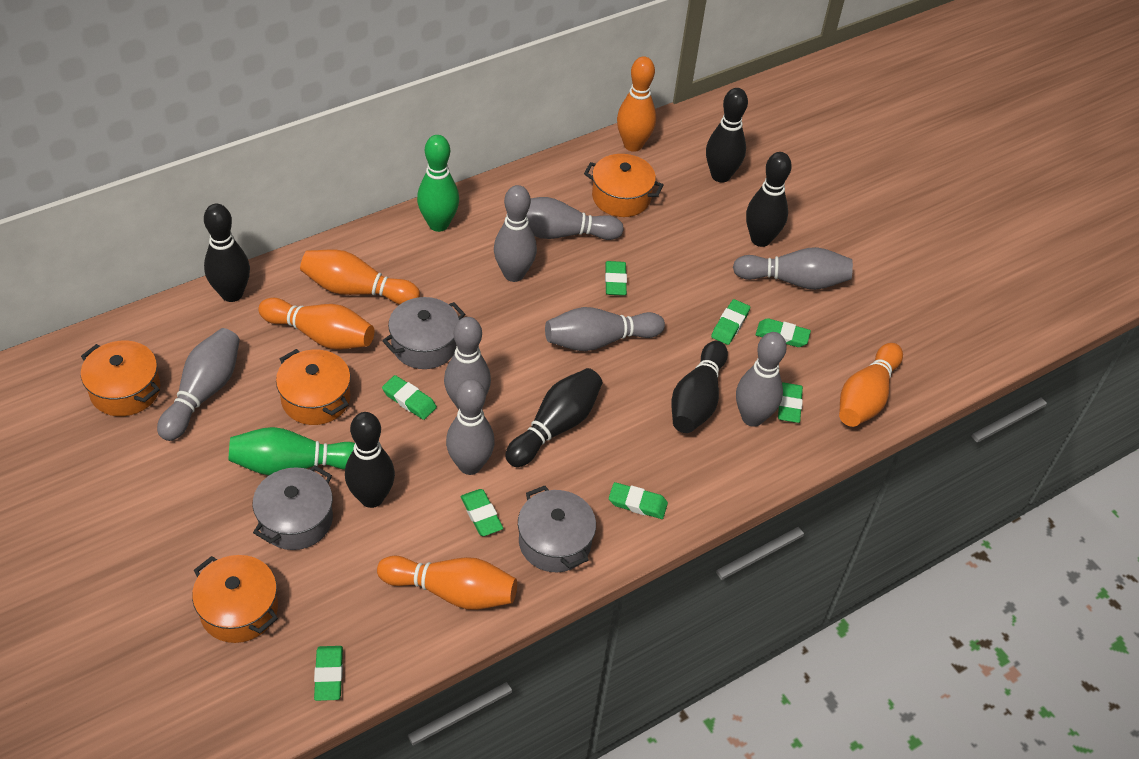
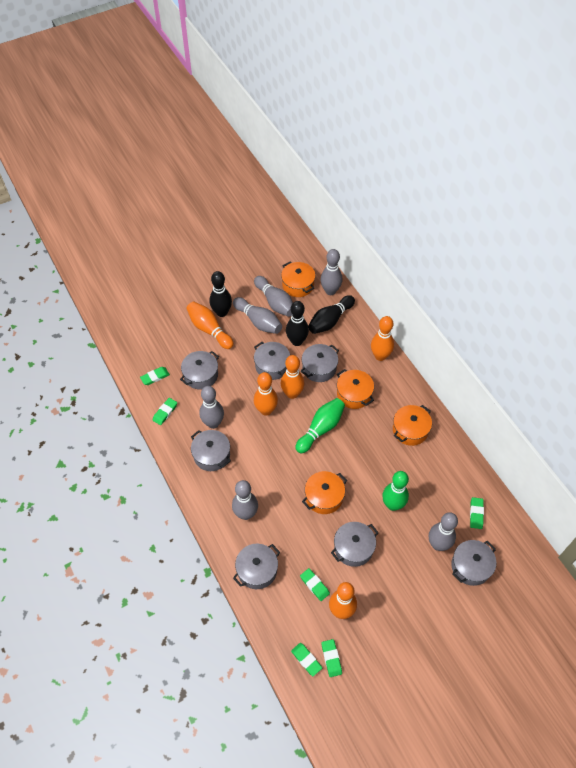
black bowling pin: [204,204,250,302] [345,412,395,508] [505,368,602,467] [671,341,728,433] [706,88,748,183] [746,152,792,247] = 6 -> [210,271,232,317] [286,301,309,346] [308,295,355,334] = 3
green eraser: [314,646,343,701] [382,375,437,420] [461,489,503,536] [605,261,627,296] [609,482,668,519] [711,299,750,345] [755,318,811,347] [778,382,803,423] = 8 -> [140,367,170,385] [153,398,177,425] [291,643,322,676] [300,568,330,601] [321,639,342,677] [470,497,484,529] = 6
grey bowling pin: [157,328,240,441] [444,317,491,410] [446,379,495,475] [494,185,537,282] [527,197,624,240] [545,307,665,351] [733,247,853,290] [736,332,787,427] = 8 -> [199,386,224,429] [232,480,258,520] [233,297,282,334] [254,276,293,317] [321,249,342,295] [429,512,458,551] = 6
grey pot: [253,465,333,550] [382,297,465,369] [518,486,596,572] = 3 -> [180,351,219,390] [191,430,231,471] [233,544,280,589] [254,342,290,380] [301,344,339,382] [331,522,379,567] [451,540,496,586] = 7

